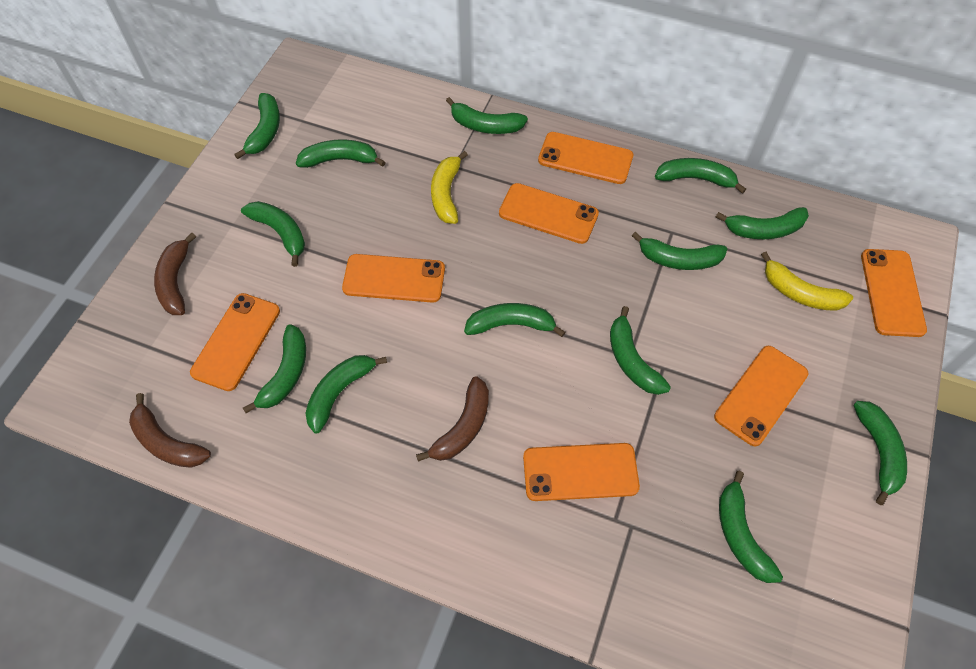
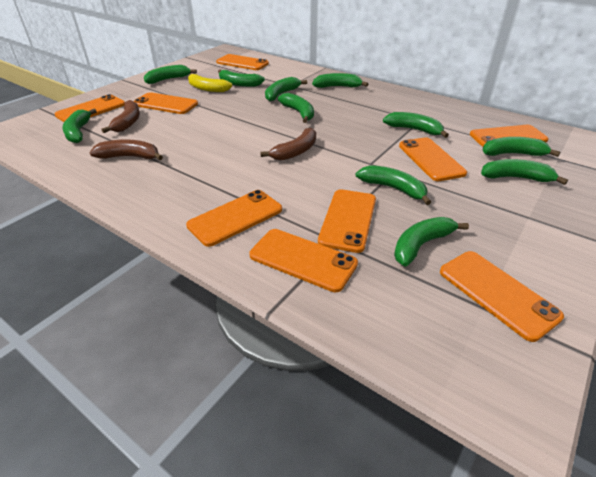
green banana: [234,93,280,159] [241,201,305,267] [243,324,306,413] [296,139,385,168] [305,355,387,434] [446,97,528,134] [464,303,565,337] [610,306,671,395] [632,232,727,270] [655,158,746,194] [716,207,809,239] [719,471,783,583] [853,401,907,505] = 13 -> [62,109,97,143] [144,65,197,84] [218,70,265,87] [265,77,307,101] [278,93,314,123] [312,73,368,88] [356,165,431,205] [383,112,449,138] [394,217,469,267] [481,159,568,185] [483,137,560,157] = 11
orange phone: [190,293,280,391] [342,254,445,303] [499,183,599,244] [523,443,640,501] [538,132,633,184] [714,346,809,446] [861,249,927,337] = 7 -> [55,94,125,122] [134,92,198,114] [186,190,282,247] [216,54,269,70] [249,229,358,292] [318,189,376,253] [399,137,467,181] [440,251,564,342] [470,125,548,147] = 9
yellow banana: [431,151,468,224] [761,252,853,311] = 2 -> [188,73,232,92] = 1

